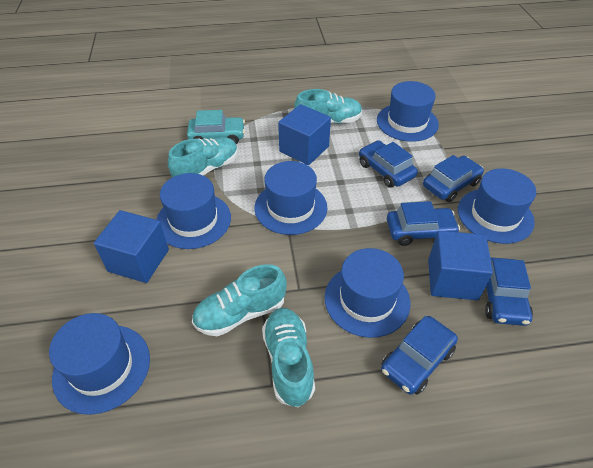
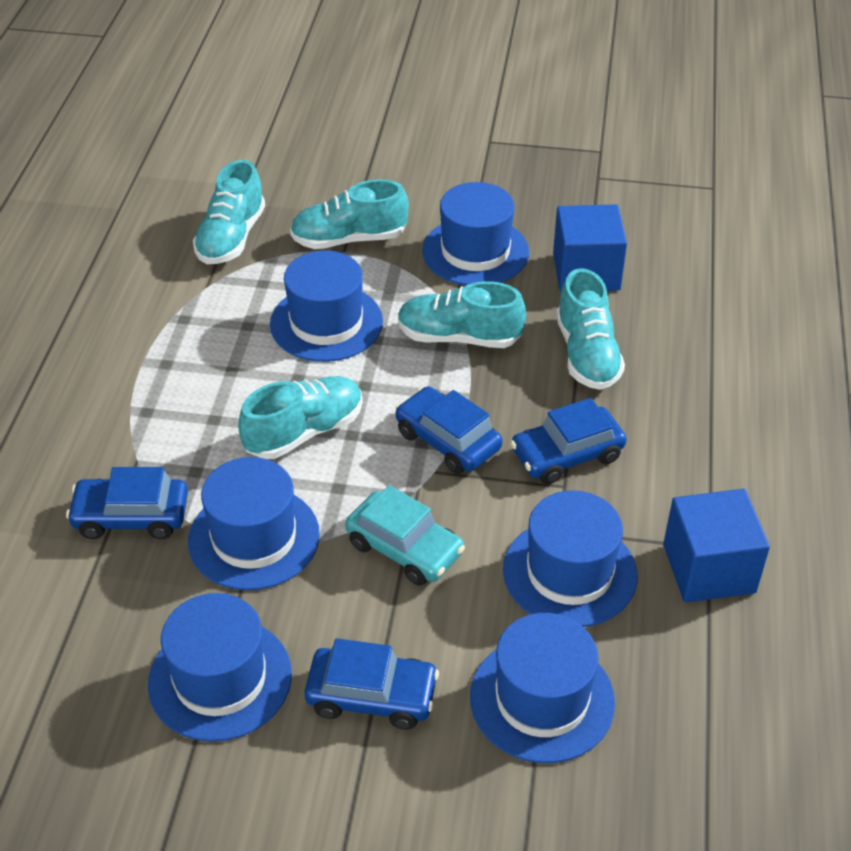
blue car: [359,140,418,188] [381,316,458,395] [387,201,460,246] [423,155,484,202] [485,257,533,326] = 5 -> [66,467,188,539] [304,638,439,730] [395,386,502,474] [510,398,627,484] = 4
blue cube: [94,210,169,283] [278,104,331,165] [428,231,493,300] = 3 -> [553,204,627,292] [663,489,770,602] = 2
turquoise shoe: [168,137,238,178] [192,264,287,336] [262,308,315,407] [294,89,362,124] = 4 -> [193,160,265,264] [238,376,363,459] [290,179,409,249] [398,281,526,348] [556,268,625,390] = 5

